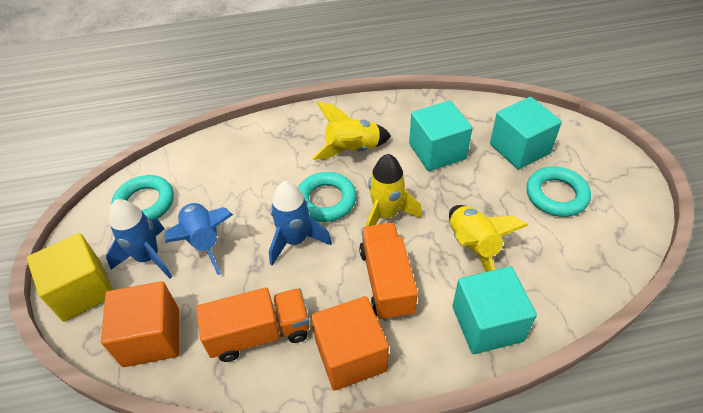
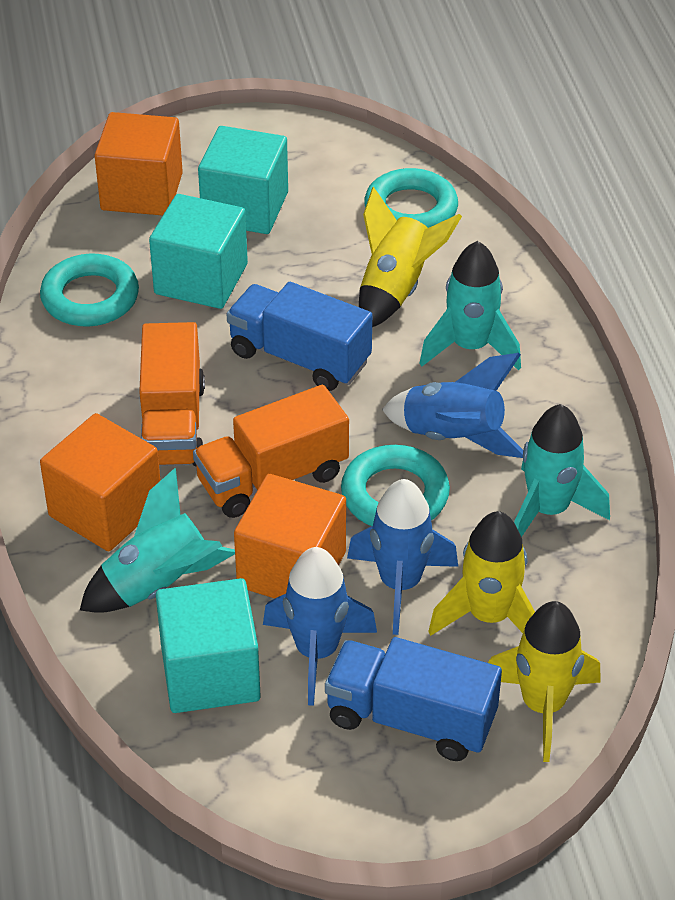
blue truck: none = 0 -> [227,282,372,391] [325,637,502,761] = 2
orange cube: [101,281,179,367] [311,296,389,391] = 2 -> [40,413,161,551] [95,112,183,216] [234,474,346,599] = 3
turquoise rocket: none = 0 -> [80,468,235,613] [419,241,521,371] [514,404,610,537] = 3
yellow cube: [27,233,113,322] = 1 -> none = 0

